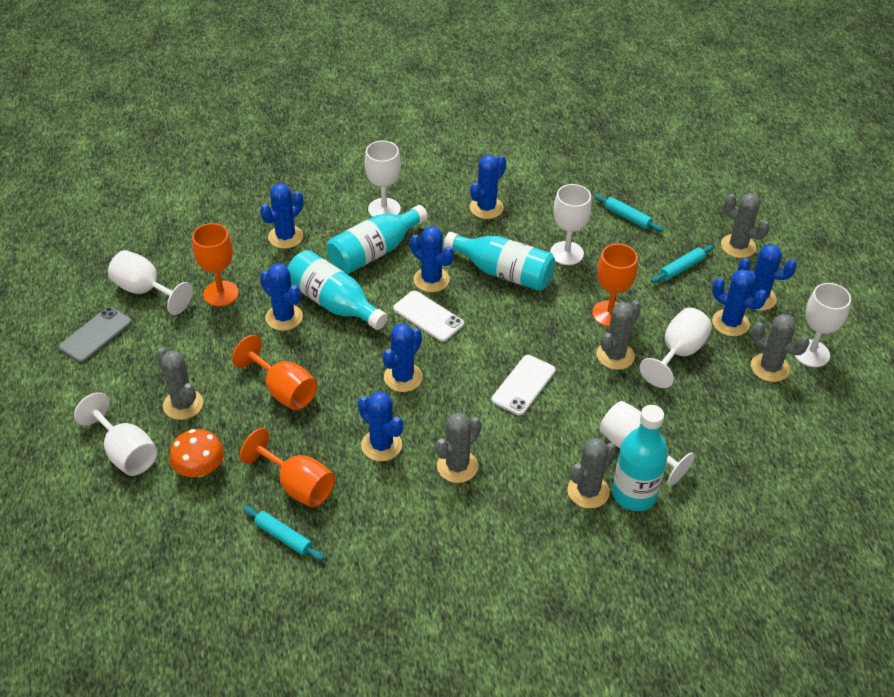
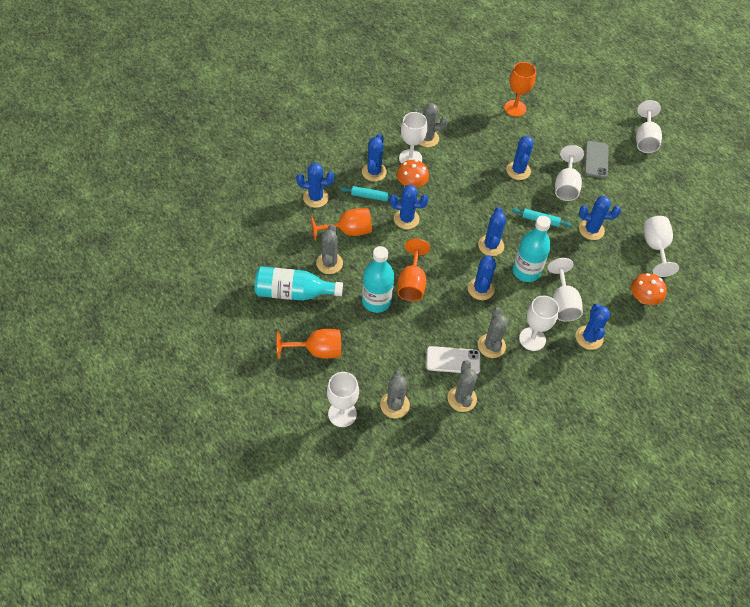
grey cactus: [156,348,203,420] [435,412,481,483] [567,438,617,509] [596,300,641,370] [721,193,770,258] [751,314,810,382] = 6 -> [316,224,343,274] [380,370,410,418] [413,103,448,147] [448,360,478,412] [478,307,508,358] = 5
orange mushroom: [169,429,224,477] = 1 -> [397,160,429,188] [631,273,667,305] = 2
turquoise bottle: [288,250,388,330] [327,205,428,274] [444,232,555,291] [612,405,668,511] = 4 -> [255,266,343,301] [362,246,394,313] [513,216,551,282] = 3
turquoise rolling pin: [243,506,324,561] [594,194,664,232] [651,245,713,283] = 3 -> [341,186,400,201] [512,208,571,227] = 2
white phone: [393,291,464,342] [492,355,556,416] = 2 -> [426,346,480,374] = 1

